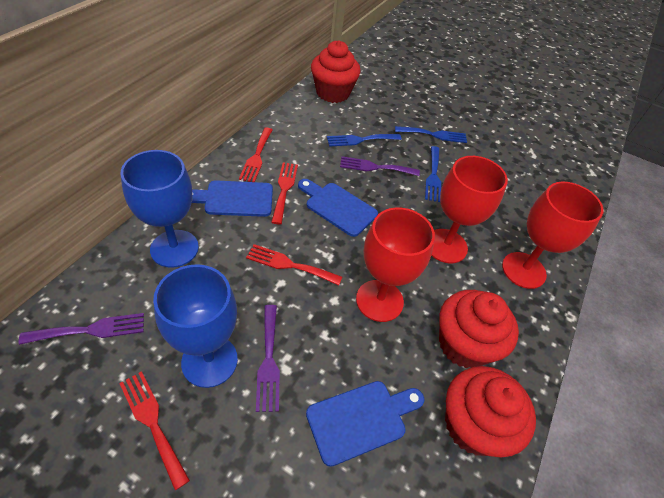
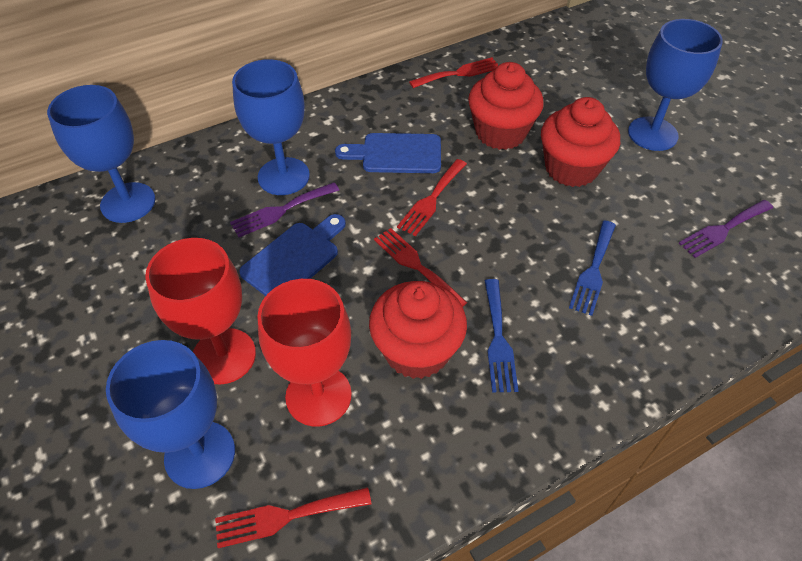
blue cutting board: [192,180,273,217] [298,179,378,237] [306,381,424,467] = 3 -> [239,214,346,296] [335,133,441,173] = 2
blue fork: [327,134,402,147] [395,126,467,143] [425,146,441,202] = 3 -> [485,279,518,392] [569,220,616,316] = 2
blue goblet: [120,150,199,268] [153,264,238,388] = 2 -> [47,85,155,223] [106,340,235,489] [232,59,310,195] [628,19,723,151] = 4
purple fork: [19,313,144,345] [256,305,280,412] [340,156,420,176] = 3 -> [230,182,339,237] [679,200,773,258] = 2
red goblet: [356,208,435,322] [431,156,508,264] [502,182,604,289] = 3 -> [145,238,256,385] [257,279,352,427] = 2

